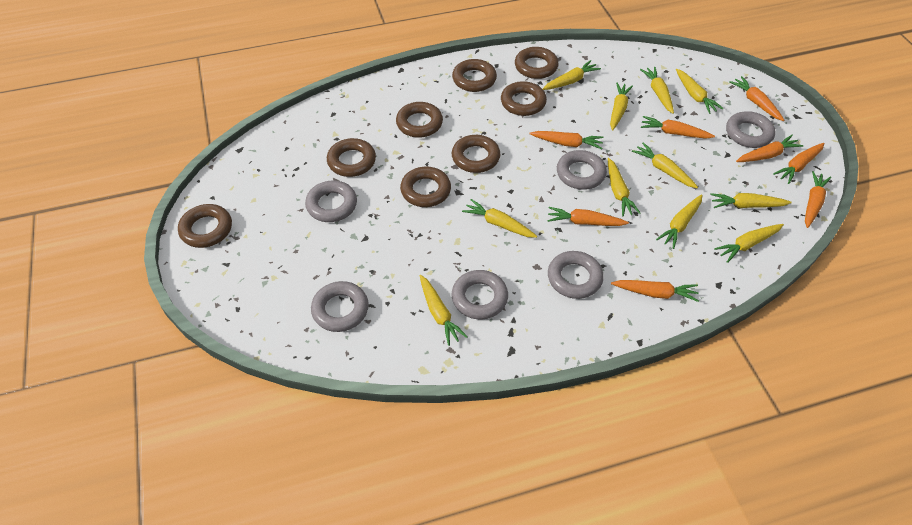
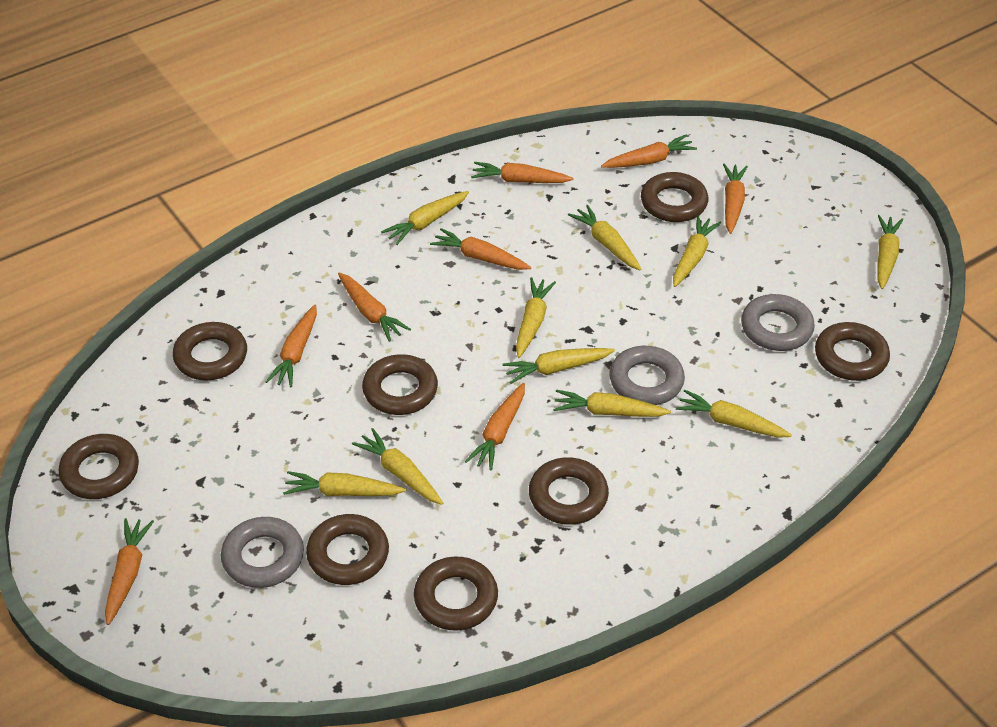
grey ring: [305,181,357,222] [311,281,369,332] [452,270,508,319] [548,251,604,299] [557,150,607,190] [726,111,775,148] = 6 -> [221,517,304,588] [609,346,685,405] [741,294,815,351] = 3
yellow carrot: [420,275,468,346] [462,199,537,238] [543,60,601,90] [608,158,641,216] [610,83,633,131] [632,142,698,188] [640,67,674,114] [656,195,702,249] [676,69,723,114] [710,193,792,208] [714,224,784,263] = 11 -> [283,471,406,496] [352,428,443,505] [381,191,469,245] [503,348,615,384] [516,277,556,358] [553,389,671,417] [568,205,642,271] [673,215,721,287] [676,390,792,438] [877,215,903,289] = 10

